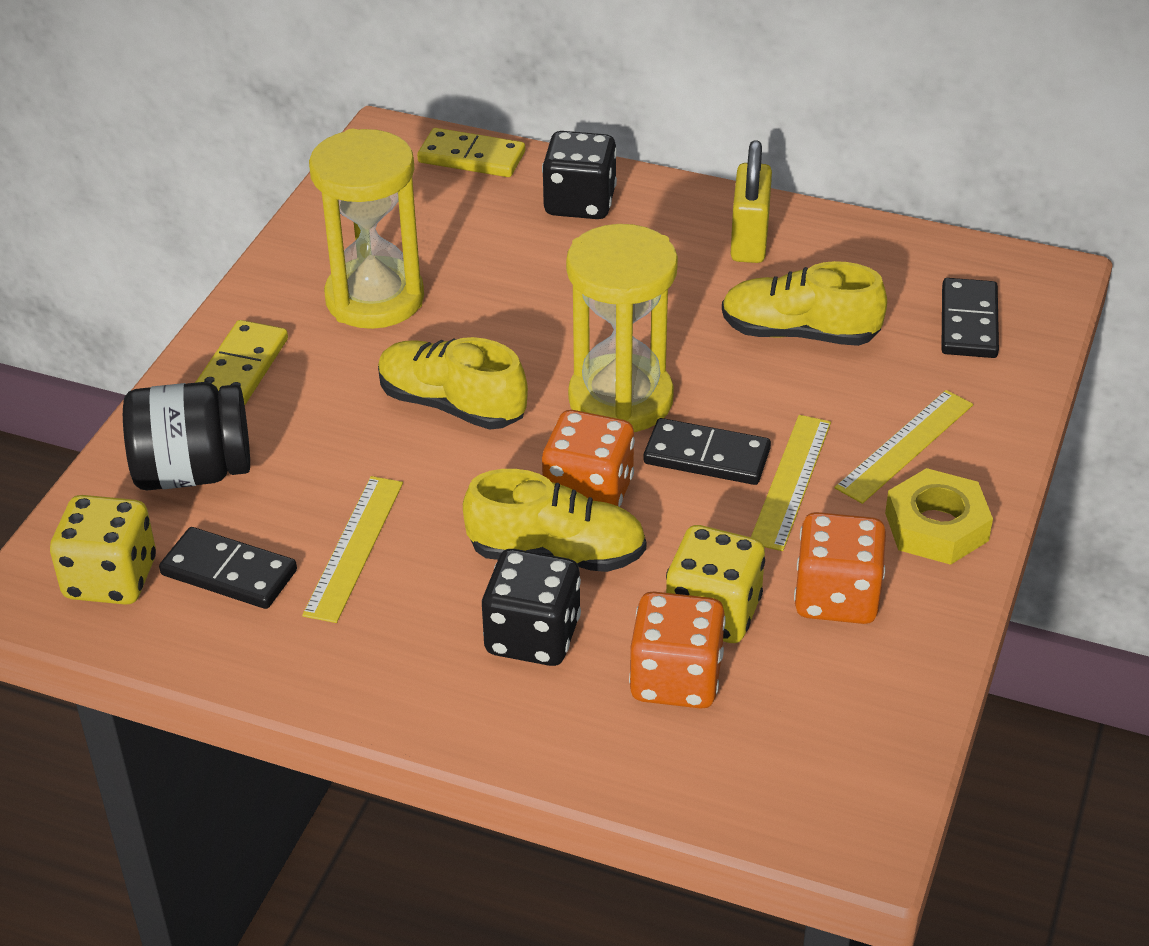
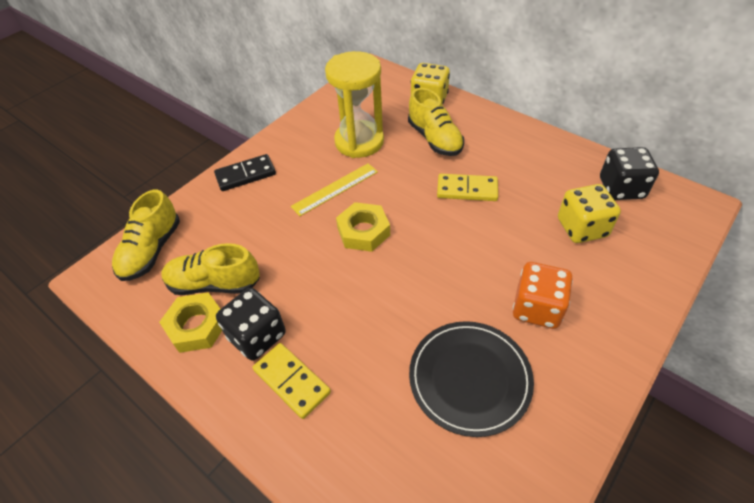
black domino: [159,527,297,609] [644,418,771,485] [941,278,999,358] = 3 -> [214,154,276,191] = 1
black jar: [123,382,250,490] = 1 -> none = 0
black plate: none = 0 -> [409,321,534,437] = 1
orange dice: [542,410,635,507] [629,592,726,709] [794,512,886,624] = 3 -> [513,262,573,329] = 1
yellow hourglass: [309,129,424,329] [566,224,678,432] = 2 -> [325,51,384,158] = 1
yellow nut: [885,468,993,565] = 1 -> [159,292,222,353] [336,202,390,252] = 2
yellow padlock: [731,140,772,263] = 1 -> none = 0
yellow ruler: [302,476,403,623] [751,415,831,551] [835,390,973,504] = 3 -> [291,163,378,216] = 1

